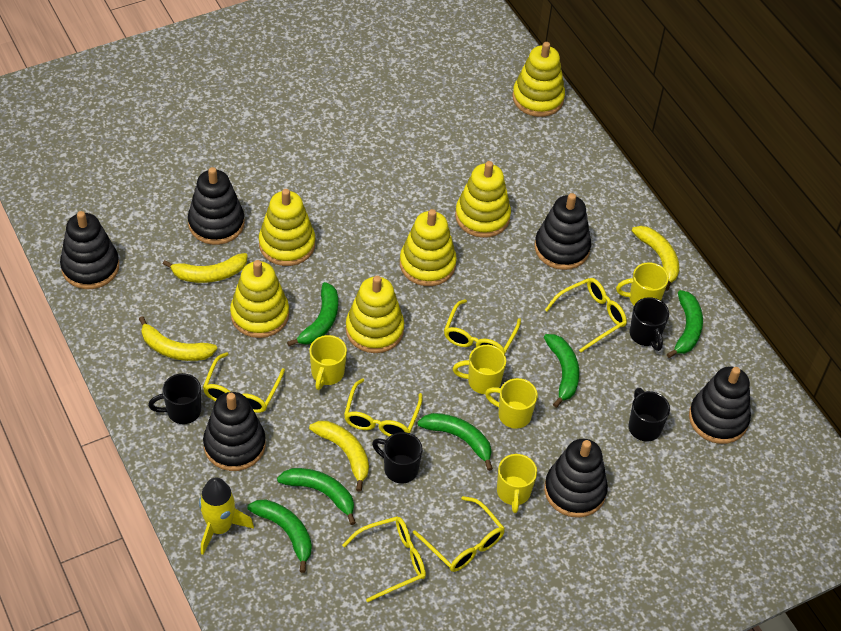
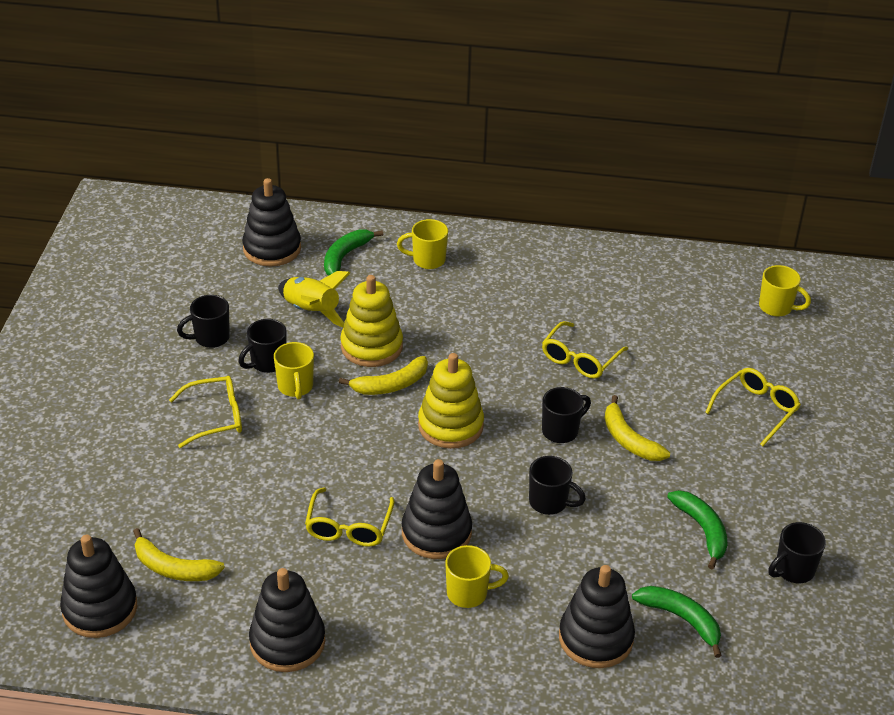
black mug: [148,373,201,424] [372,432,422,483] [629,388,670,442] [630,297,669,351] = 4 -> [177,295,230,348] [239,319,287,373] [529,456,586,515] [542,387,591,443] [768,522,826,583] = 5
black stacking toy: [60,211,119,289] [188,167,245,245] [203,392,266,471] [534,193,591,270] [544,439,608,518] [689,367,751,444] = 6 -> [60,535,137,638] [242,178,301,267] [249,568,325,672] [402,459,472,559] [559,565,635,668] = 5
green banana: [247,499,312,573] [277,468,356,525] [287,282,338,346] [417,413,493,471] [544,334,579,408] [667,290,703,358] = 6 -> [324,230,383,275] [632,586,722,658] [667,490,728,570] = 3
yellow banana: [139,316,217,361] [163,253,248,283] [309,421,369,492] [632,226,679,291] = 4 -> [133,528,225,581] [339,356,428,395] [605,395,670,461] = 3
yellow glasses: [203,352,285,413] [342,516,426,602] [344,378,423,437] [413,496,505,572] [444,299,521,354] [545,278,627,352] = 6 -> [169,376,242,448] [305,487,395,547] [542,321,628,378] [705,368,801,446] = 4
yellow mug: [309,335,347,390] [453,345,506,394] [485,378,538,429] [497,454,537,513] [616,262,669,305] = 5 -> [274,342,314,400] [397,219,448,269] [445,545,509,608] [759,265,811,317] = 4
yellow stacking toy: [230,260,289,338] [259,189,315,266] [346,276,404,353] [400,209,457,286] [455,161,511,238] [512,42,565,117] = 6 -> [340,275,403,367] [418,353,484,449] = 2

